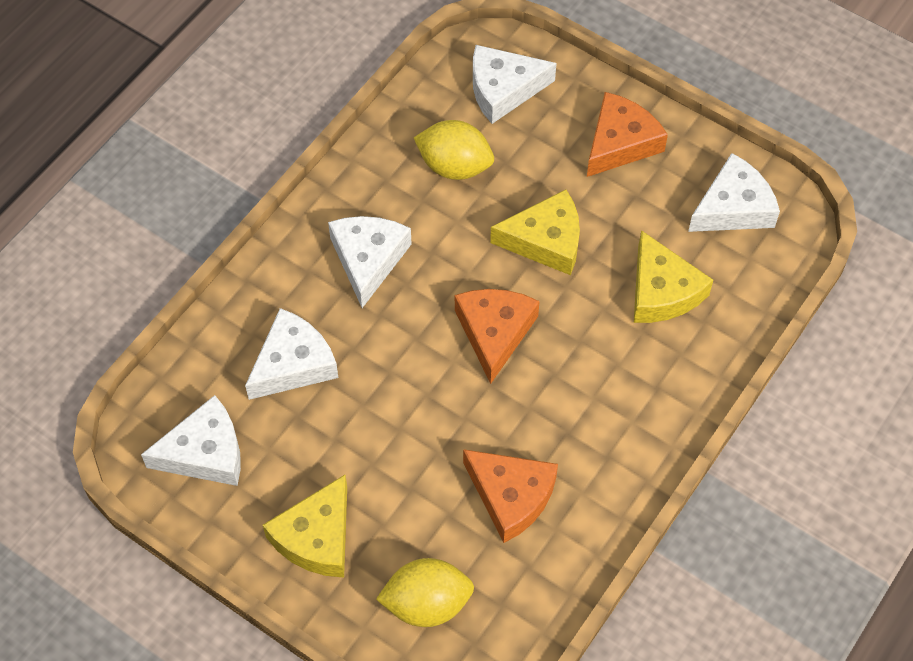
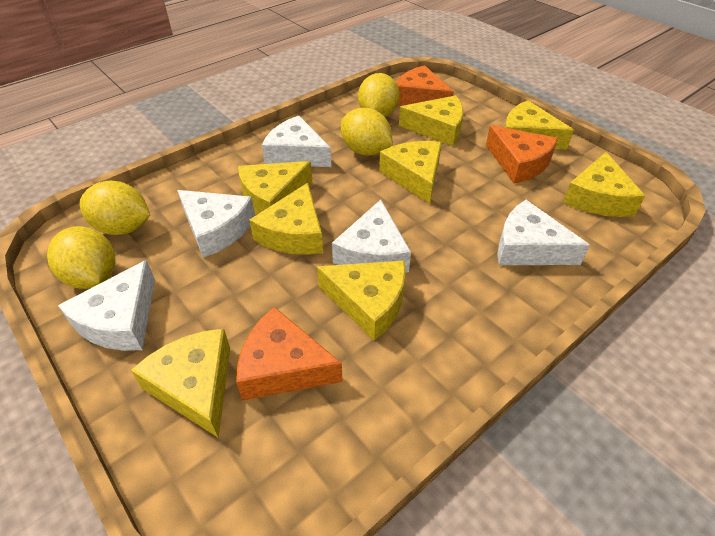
yellow cheese: [263,475,347,578] [490,190,580,275] [634,230,713,323] = 3 -> [131,329,230,438] [238,161,312,214] [249,183,323,255] [317,260,406,341] [379,141,442,204] [399,95,463,146] [504,100,574,150] [563,152,645,217] = 8
yellow lemon: [376,558,474,627] [414,120,494,180] = 2 -> [47,226,115,289] [79,181,150,235] [341,108,393,156] [358,73,400,117] = 4

